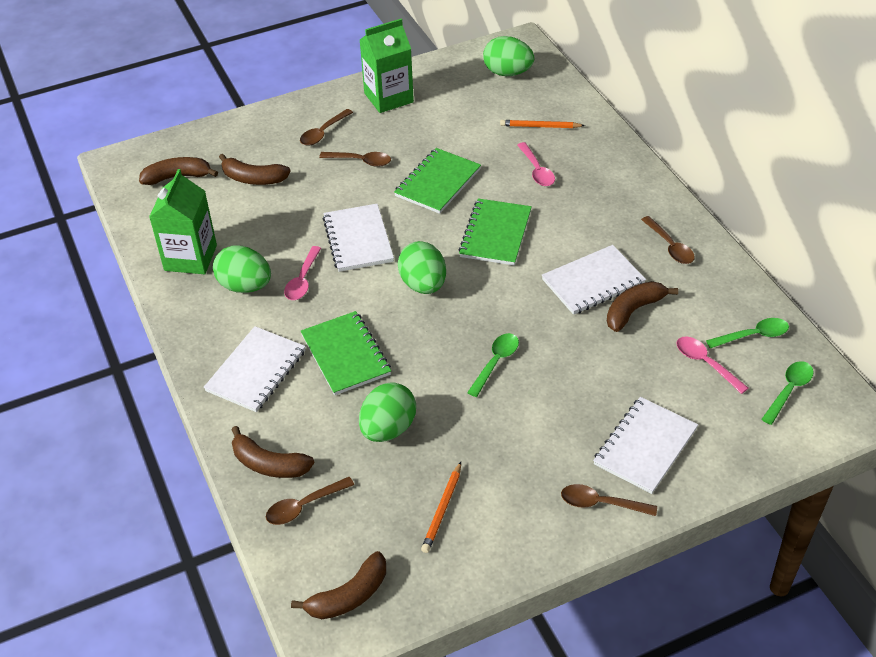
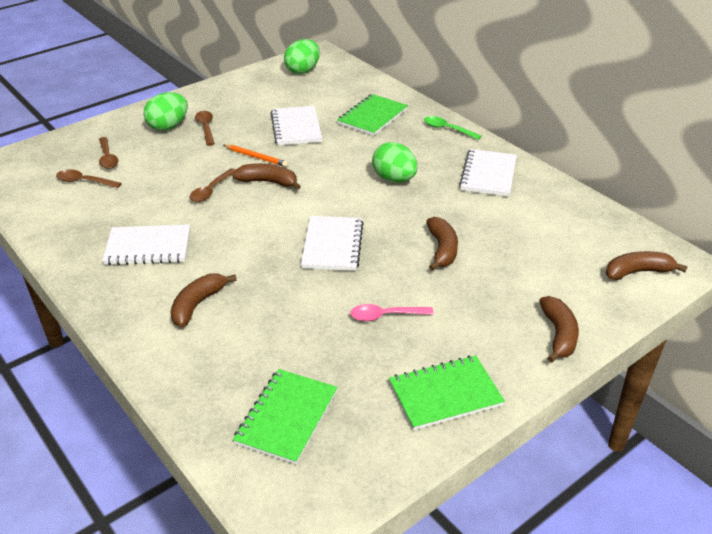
brown spoon: [266,477,354,525] [300,109,353,146] [319,152,391,167] [561,484,657,516] [641,216,695,264] = 5 -> [56,169,122,188] [99,137,118,169] [189,168,235,202] [195,111,215,146] = 4
green carton: [149,169,217,274] [360,19,414,113] = 2 -> none = 0
green egg: [213,246,271,293] [359,382,416,442] [398,241,446,294] [483,36,534,76] = 4 -> [143,92,188,131] [284,39,320,74] [372,142,418,182] = 3
green spoon: [467,333,519,397] [706,318,789,348] [761,361,814,425] = 3 -> [424,116,481,140] = 1
orange pencil: [421,462,461,553] [500,120,585,128] = 2 -> [224,145,288,167] = 1
pink spoon: [284,246,321,300] [517,142,555,186] [676,336,748,394] = 3 -> [350,304,434,321] = 1

